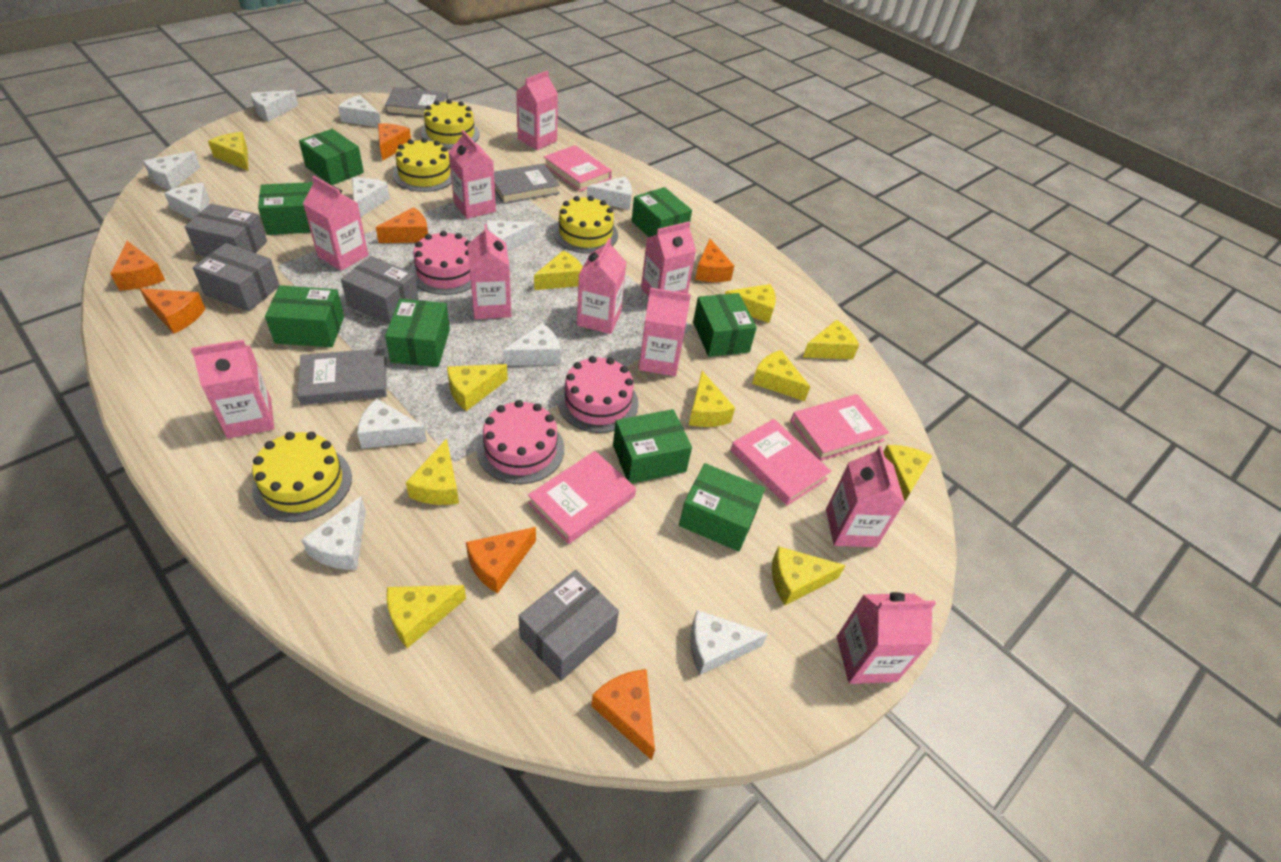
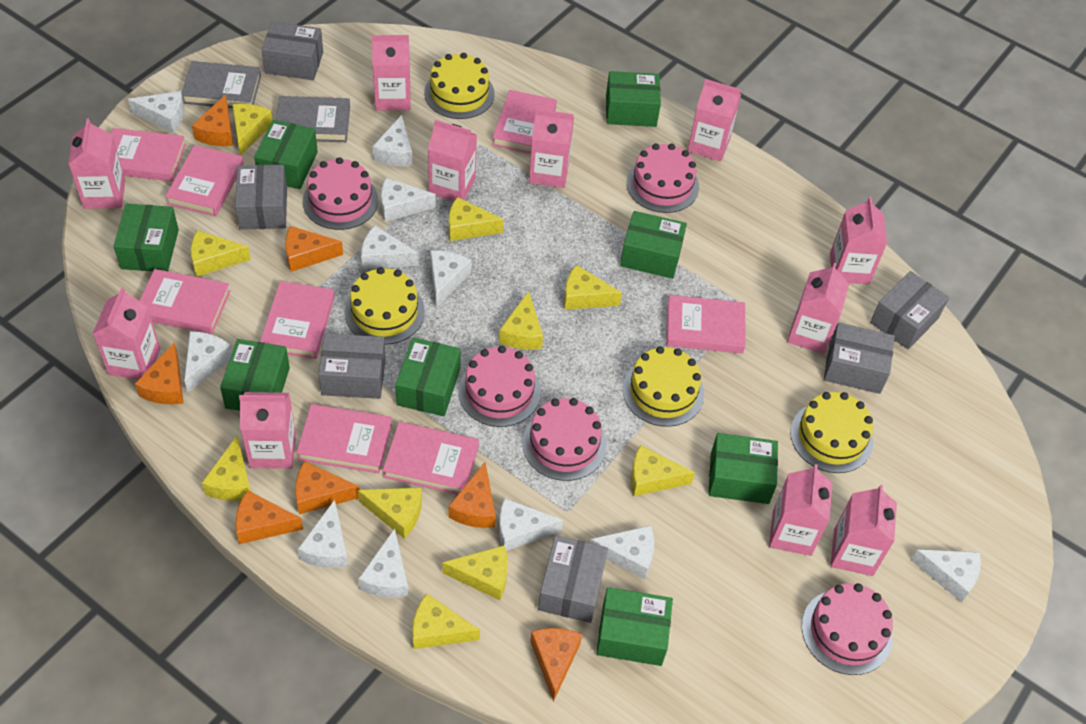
grey book: [297,348,387,405] [385,87,448,118] [494,163,560,204] = 3 -> [181,61,261,108] [276,96,350,142] = 2
grey box: [185,204,267,257] [193,243,280,311] [341,256,419,324] [519,570,619,681] = 4 -> [235,165,287,230] [261,21,323,80] [318,333,386,399] [538,535,608,623] [824,322,895,394] [870,271,949,349] = 6
pink book: [528,451,636,544] [544,145,612,191] [731,419,831,506] [791,394,889,461] = 4 -> [111,128,186,182] [139,269,231,334] [165,145,244,217] [260,281,335,359] [296,404,392,473] [382,422,479,494] [492,90,557,154] [666,295,746,353] = 8
pink cake: [410,231,471,295] [477,400,564,484] [558,356,639,433] = 3 -> [303,157,379,230] [458,346,541,427] [522,398,607,481] [626,143,699,213] [802,583,893,675] = 5
pink carton: [191,340,274,439] [303,176,368,271] [449,130,496,219] [467,224,511,319] [516,71,558,150] [577,238,626,334] [639,288,691,376] [641,221,696,297] [826,446,905,547] [837,592,936,684] = 10 -> [68,118,126,209] [92,287,160,380] [239,392,296,469] [372,35,411,110] [428,120,477,201] [529,109,574,188] [688,79,741,162] [769,464,833,556] [787,263,849,354] [830,196,887,285] [830,484,897,576] = 11
yellow cheese: [208,132,249,171] [386,585,466,648] [406,439,459,505] [447,364,508,411] [534,250,583,290] [689,371,735,427] [725,284,776,323] [752,350,810,401] [772,546,846,605] [803,320,859,359] [883,445,932,501] = 11 -> [191,230,251,277] [202,436,251,501] [232,104,272,156] [358,488,422,539] [412,593,480,649] [442,545,508,600] [449,197,504,241] [499,291,543,350] [564,265,622,310] [631,445,695,496] = 10

